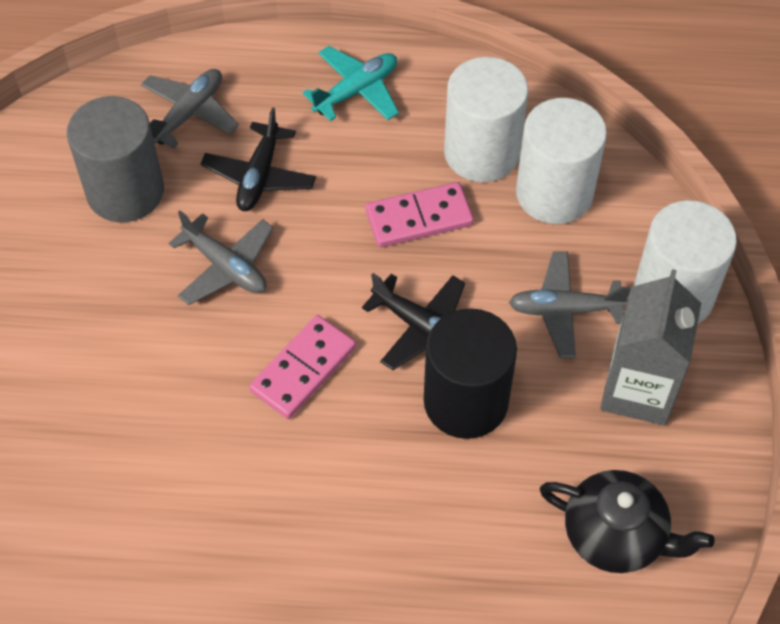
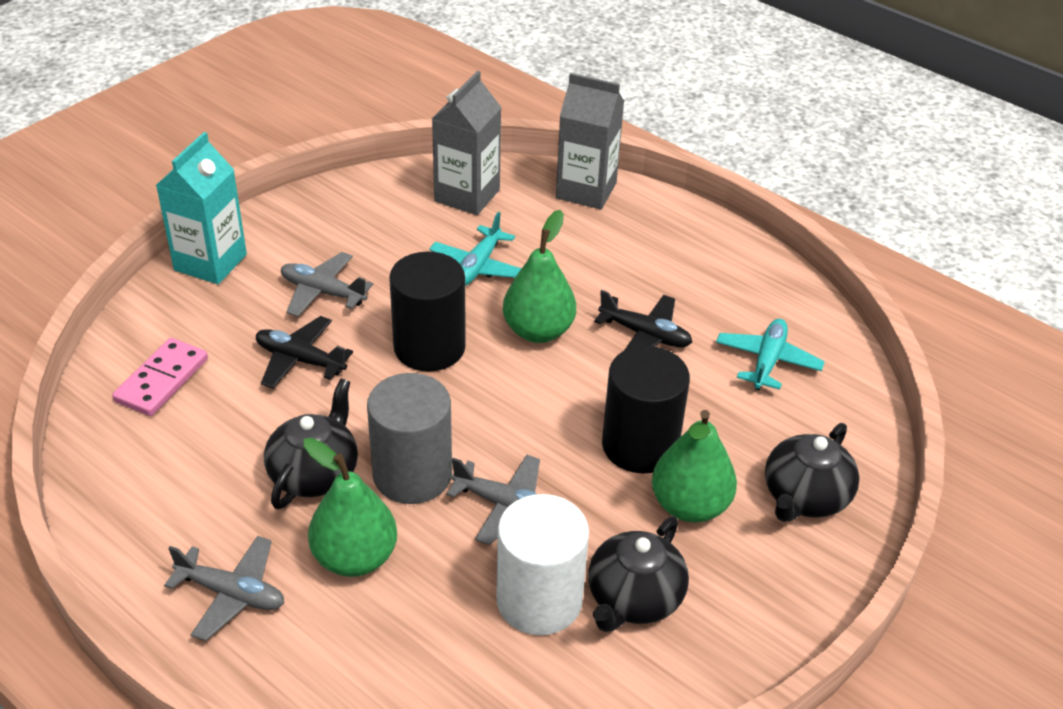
black cylinder: [424,308,517,439] = 1 -> [389,251,466,371] [602,346,690,474] = 2
black teapot: [540,470,715,573] = 1 -> [264,379,358,509] [588,516,689,632] [765,423,860,522] = 3
green pear: none = 0 -> [303,438,397,577] [503,210,576,343] [652,410,737,523] = 3
grey carton: [600,269,701,426] = 1 -> [432,71,502,215] [556,73,624,209] = 2
pink domino: [249,315,356,419] [365,182,474,247] = 2 -> [112,338,208,416] = 1
turquoise carton: none = 0 -> [156,132,247,284] = 1
turquoise plane: [303,46,399,121] = 1 -> [429,212,522,286] [716,319,825,390] = 2
white cylinder: [444,57,528,182] [516,98,607,224] [634,200,737,323] = 3 -> [496,494,589,635] = 1

